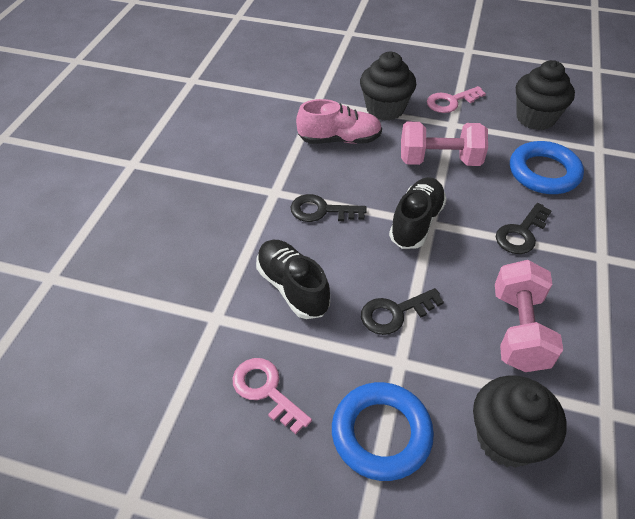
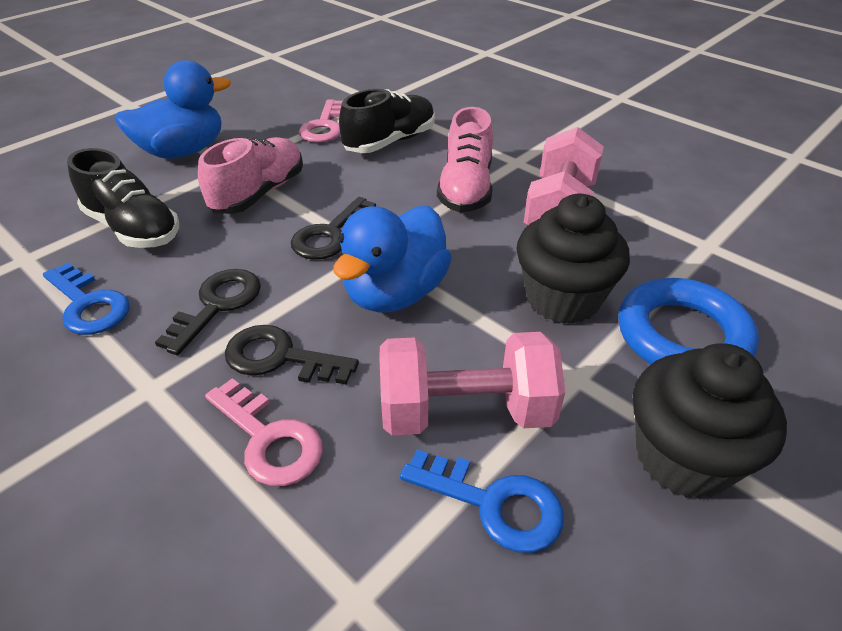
black cupcake: [360,52,416,121] [473,375,566,468] [516,60,575,130] = 3 -> [516,194,630,324] [633,343,787,499] = 2
blue duck: none = 0 -> [115,60,231,159] [333,206,452,312] = 2
blue key: none = 0 -> [43,263,130,335] [400,450,564,553] = 2
blue ring: [332,382,434,481] [510,141,584,194] = 2 -> [618,278,759,364] = 1
pink shoe: [296,99,382,144] = 1 -> [198,137,303,214] [437,107,493,212] = 2

